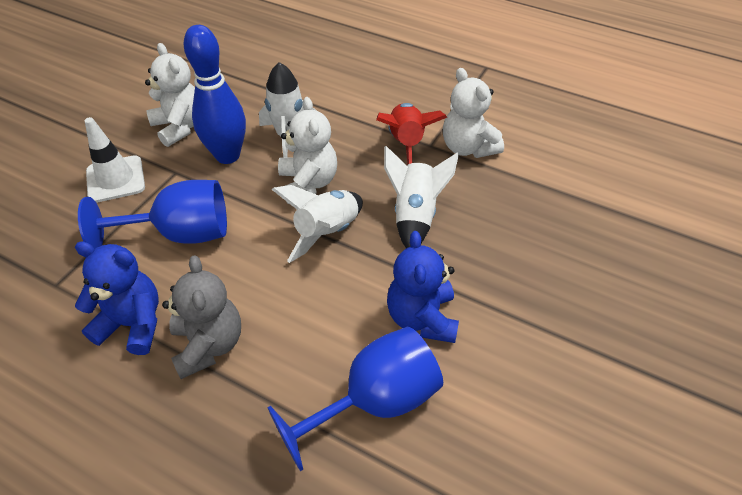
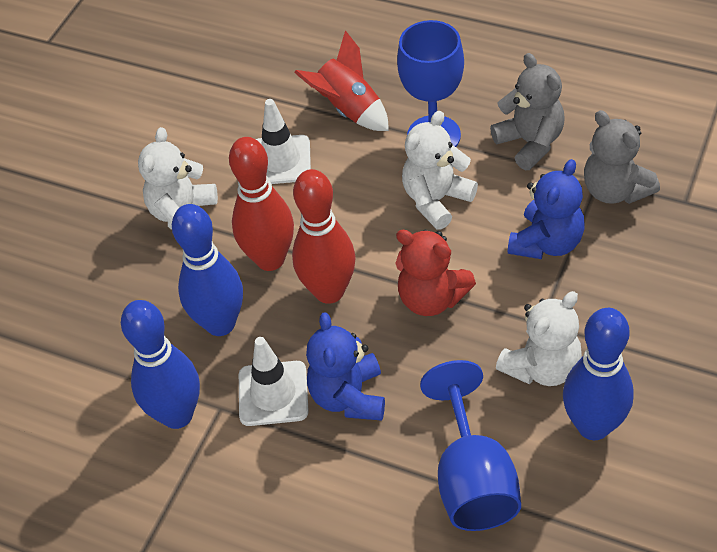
blue bowling pin: [183,25,246,164] = 1 -> [121,300,200,429] [172,204,243,336] [563,308,634,440] = 3
grey teddy bear: [162,255,241,379] = 1 -> [490,53,565,170] [584,110,660,204] = 2
red bowling pin: none = 0 -> [229,137,294,271] [292,169,356,304] = 2
red teddy bear: none = 0 -> [395,230,476,316] = 1
white rocket: [259,62,317,158] [272,185,363,263] [384,146,459,248] = 3 -> none = 0
white traffic cone: [85,117,145,203] = 1 -> [239,337,309,426] [256,99,311,184] = 2

